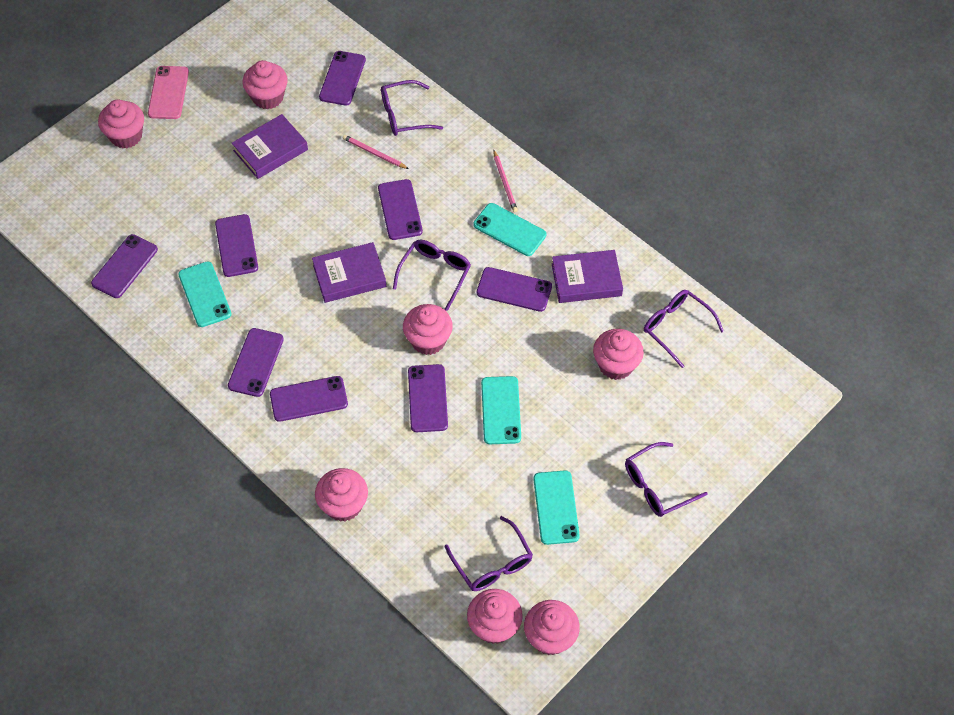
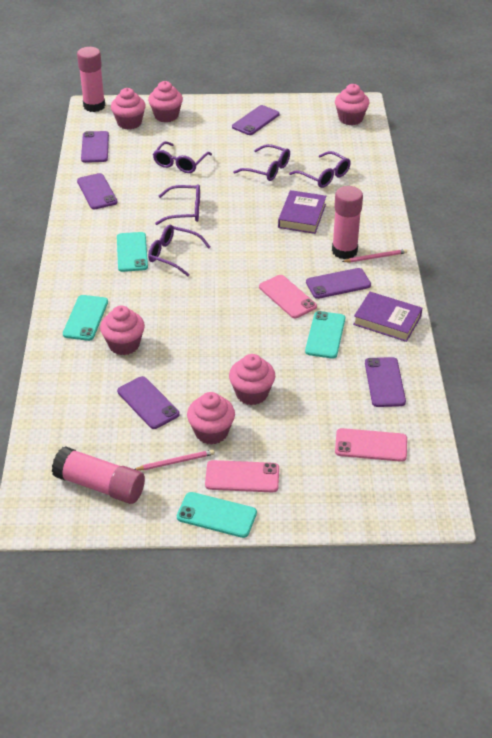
pink cupcake: [98,100,144,148] [243,60,288,109] [315,468,368,522] [403,304,453,355] [467,589,523,644] [524,600,580,655] [593,329,644,380] = 7 -> [100,306,145,355] [111,88,146,129] [148,81,183,122] [187,392,235,445] [229,354,275,405] [335,84,369,125] = 6
pink glue stick: none = 0 -> [52,446,145,504] [77,47,105,112] [332,186,363,259] = 3
pink phone: [148,66,189,119] = 1 -> [205,460,279,493] [259,275,317,318] [335,428,407,462] = 3
purple book: [232,114,308,179] [312,242,386,303] [552,250,623,303] = 3 -> [278,190,326,234] [353,292,422,342] = 2
purple phone: [91,234,158,298] [215,214,258,277] [228,328,284,397] [270,376,348,422] [319,51,366,106] [378,179,423,240] [408,364,448,432] [477,267,552,312] = 8 -> [77,173,118,209] [81,131,109,163] [117,376,180,429] [232,105,280,135] [306,268,371,299] [365,357,406,407] = 6

